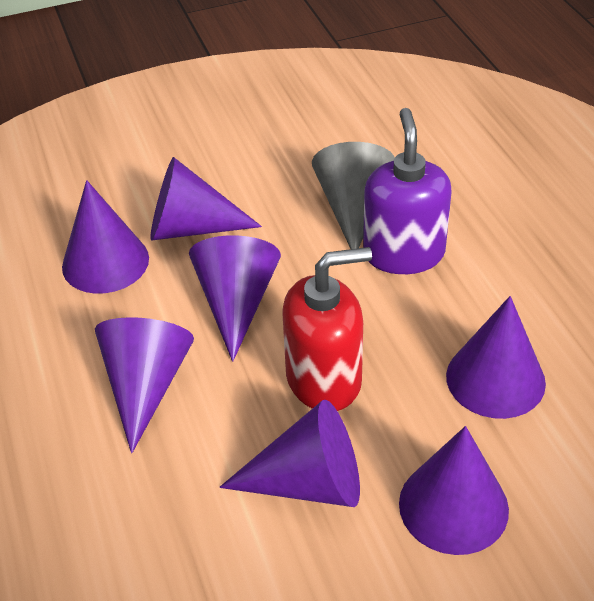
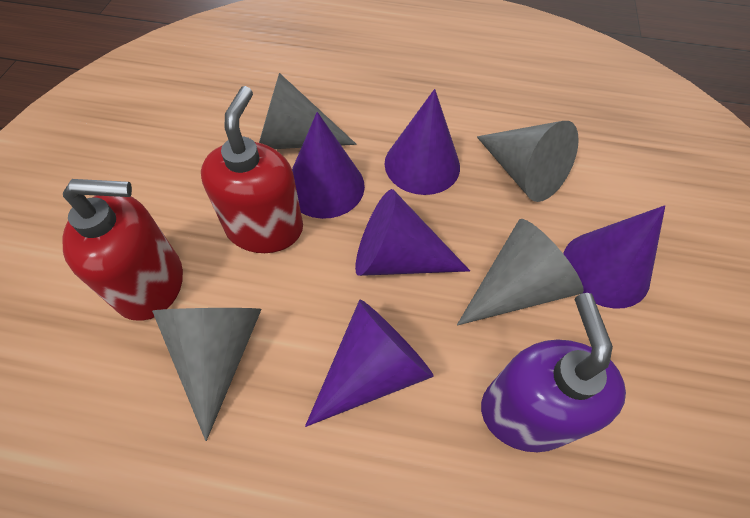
grey cone: [312,142,395,249] = 1 -> [152,308,262,441] [259,73,357,149] [457,219,584,326] [477,121,579,202] = 4
purple cone: [62,180,149,294] [95,317,194,453] [150,157,262,241] [189,235,281,362] [219,400,360,507] [399,426,509,555] [446,296,546,419] = 7 -> [292,112,365,219] [305,299,434,427] [355,189,470,276] [384,89,460,195] [563,205,665,309] = 5
red soap dispenser: [282,247,372,411] = 1 -> [62,179,183,321] [201,86,303,253] = 2

